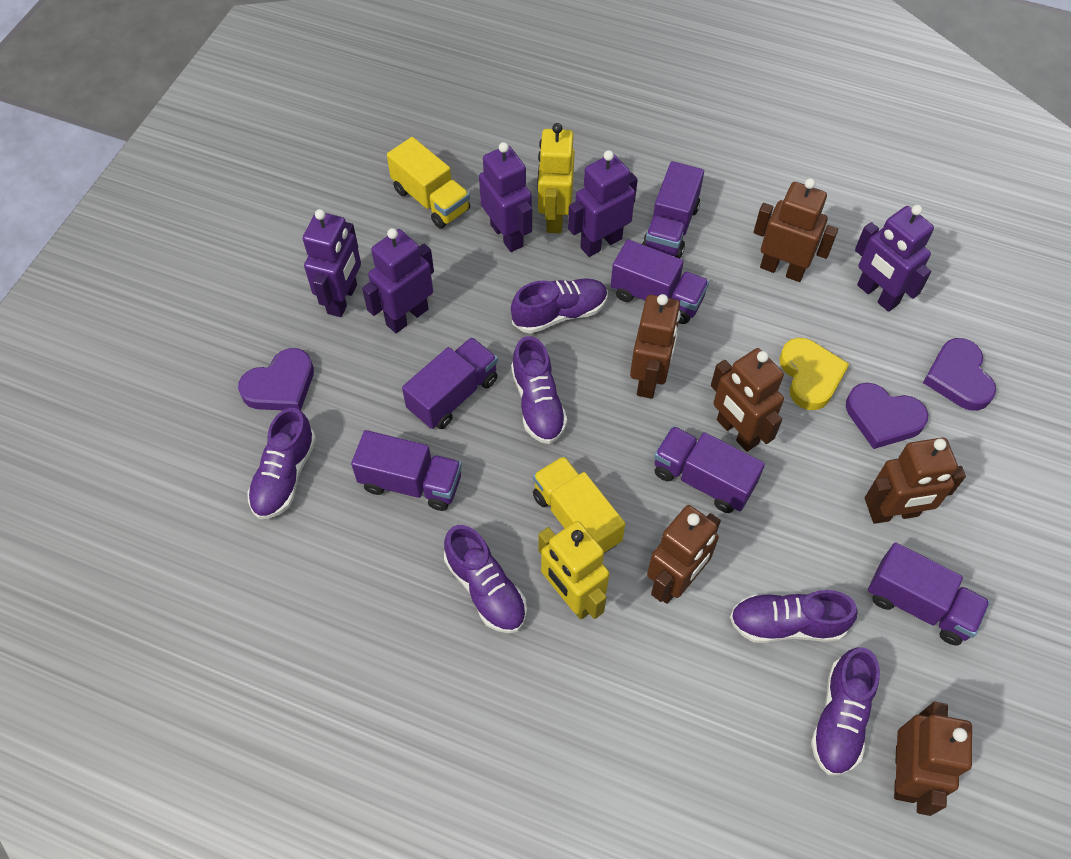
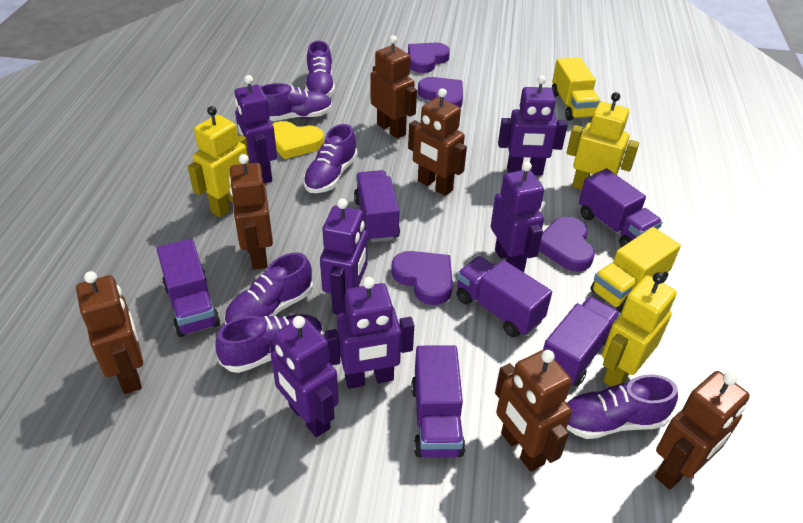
purple heart: [238,348,314,411] [846,383,928,449] [923,338,996,411] = 3 -> [391,251,453,305] [408,43,450,73] [418,77,463,108] [539,217,595,272] = 4
purple robot: [303,209,361,317] [362,228,434,333] [479,142,532,252] [568,150,638,257] [855,205,934,312] = 5 -> [234,75,277,183] [270,316,339,437] [320,198,368,315] [324,277,414,389] [491,161,544,272] [498,75,568,176] = 6
yellow robot: [537,123,575,233] [538,521,609,619] = 2 -> [188,106,250,217] [566,92,639,190] [602,272,677,387] = 3

